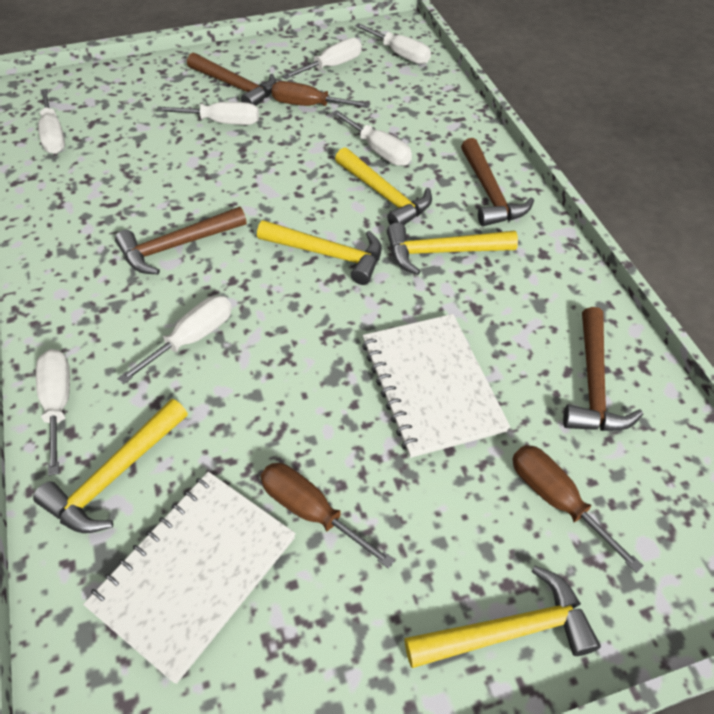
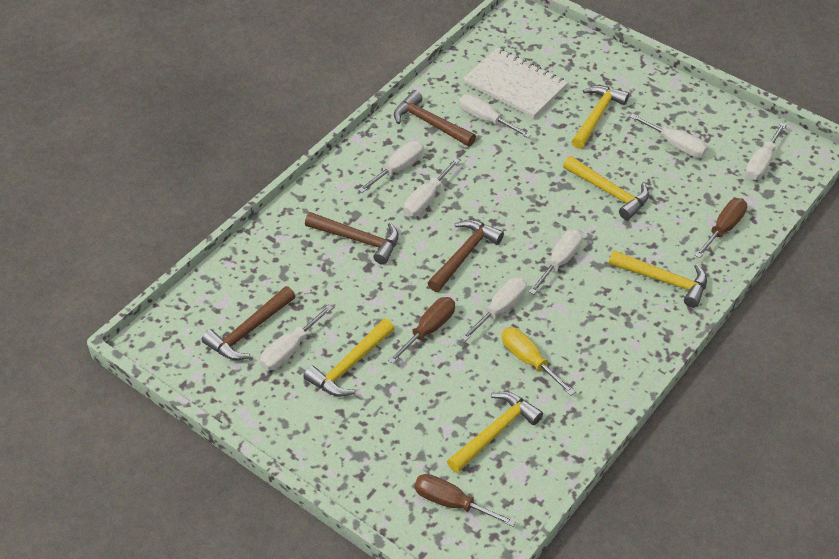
white notebook: [83,472,296,684] [362,314,510,458] = 2 -> [463,48,568,118] = 1
white screwdriver: [36,349,70,476] [38,89,65,154] [117,295,232,384] [156,102,259,125] [282,38,362,80] [332,110,412,166] [355,23,431,64] = 7 -> [260,304,333,370] [358,141,424,193] [404,158,460,217] [459,94,531,138] [461,277,527,341] [529,230,583,295] [630,114,708,157] [745,122,786,180] = 8
yellow screwdriver: none = 0 -> [501,327,575,396] = 1

